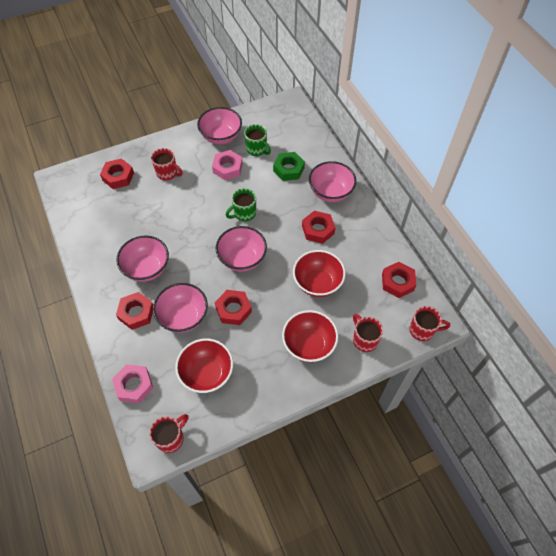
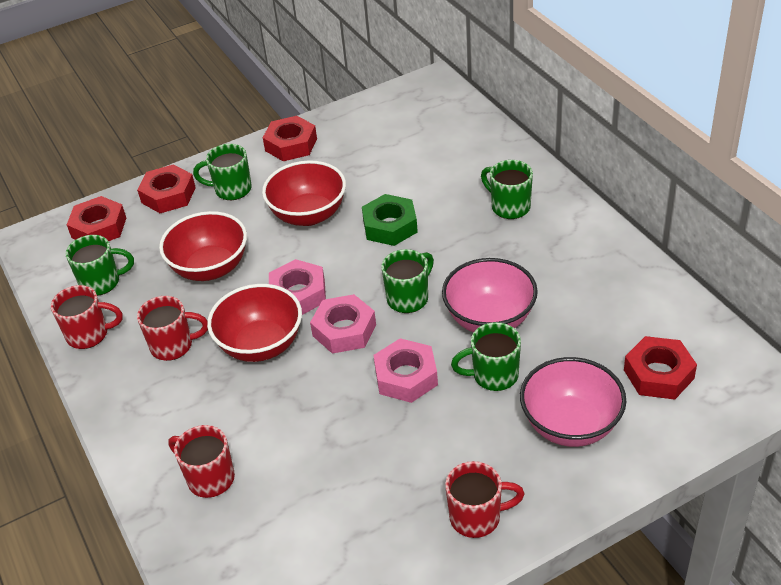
green mug: [226,188,256,221] [244,124,271,156] = 2 -> [65,235,134,296] [193,144,252,200] [381,249,434,313] [451,322,521,391] [481,160,533,219] = 5
pink bowl: [116,236,169,282] [153,283,208,333] [197,107,242,144] [215,226,267,272] [309,161,356,202] = 5 -> [442,258,538,332] [520,357,626,447] = 2
pink nut: [112,364,153,403] [212,150,243,180] = 2 -> [269,259,326,315] [310,294,376,354] [373,338,438,403] = 3
red nut: [100,158,134,189] [116,292,153,330] [215,290,252,325] [302,211,335,244] [382,262,416,298] = 5 -> [67,196,126,241] [137,164,196,213] [263,116,317,161] [624,336,697,400] = 4

